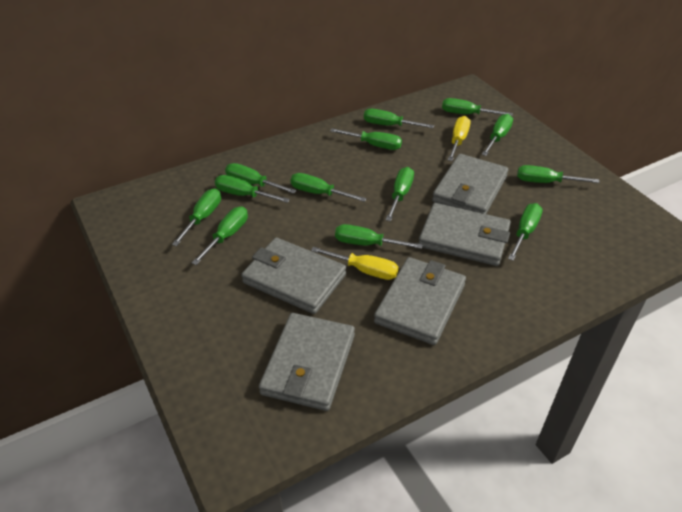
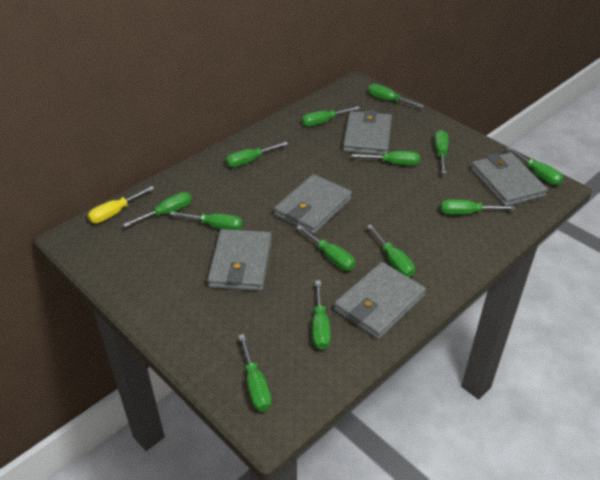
yellow screwdriver: [311,247,399,280] [448,116,471,161] = 2 -> [87,186,154,223] = 1

